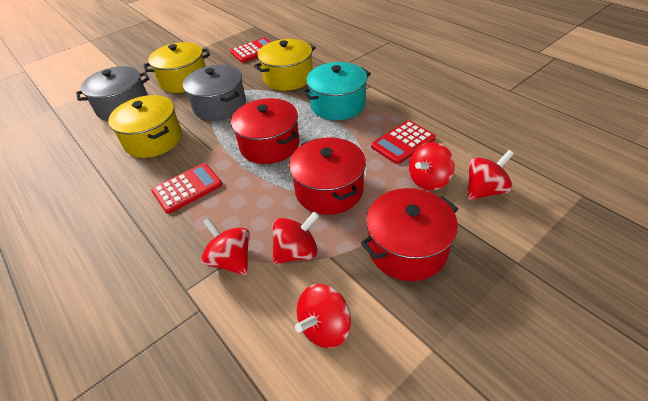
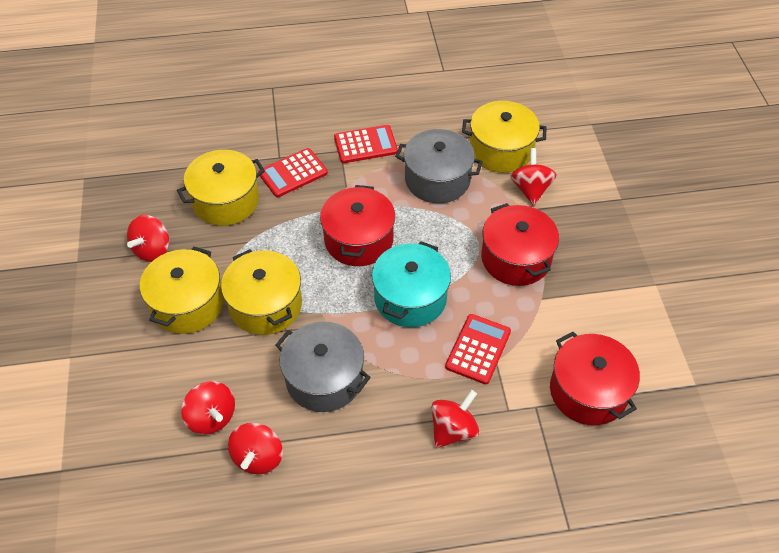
yellow pot: [108,95,182,158] [144,42,210,93] [254,39,316,91] = 3 -> [140,247,224,334] [177,150,265,226] [221,249,302,335] [462,101,546,173] = 4

